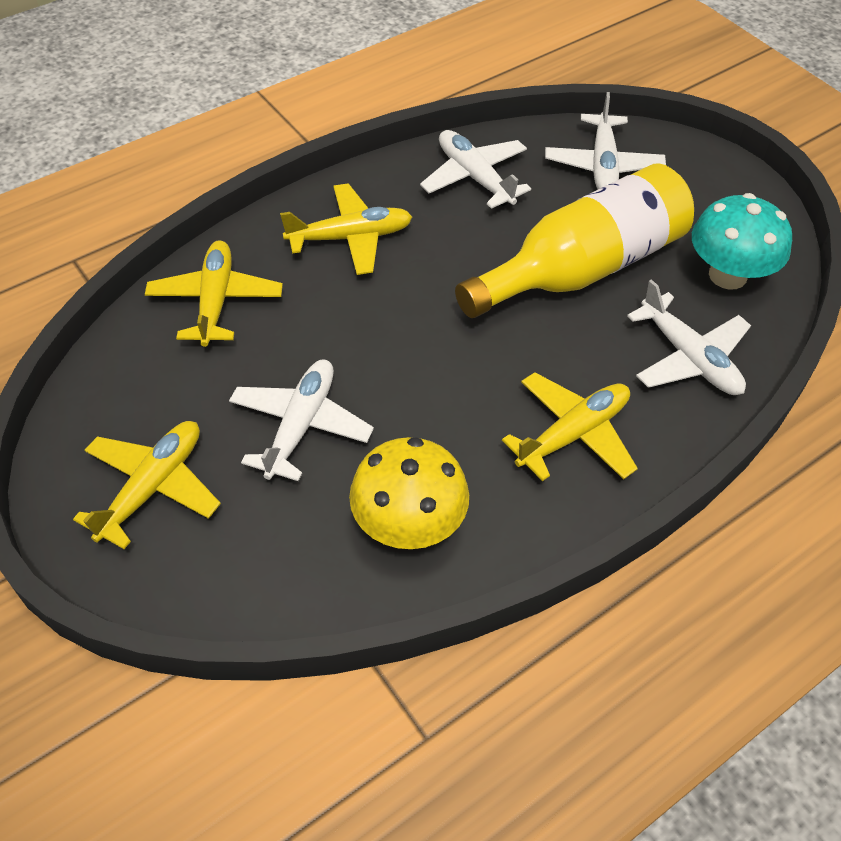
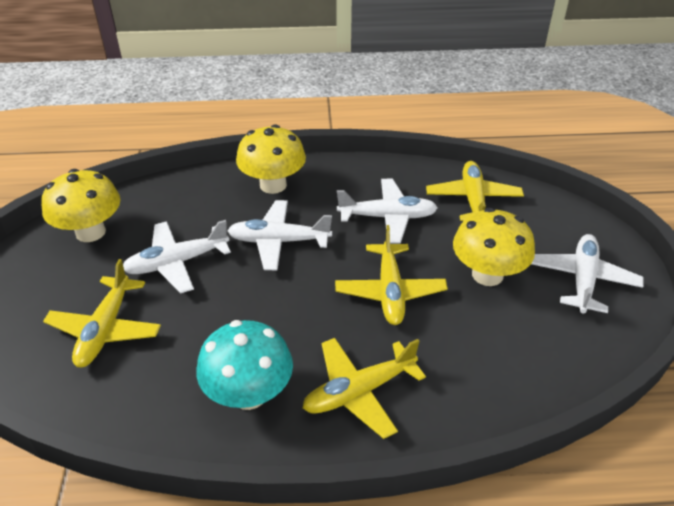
yellow bottle: [455,163,694,318] = 1 -> none = 0
yellow mushroom: [349,437,469,549] = 1 -> [41,169,120,242] [236,125,306,194] [453,208,535,286] = 3

